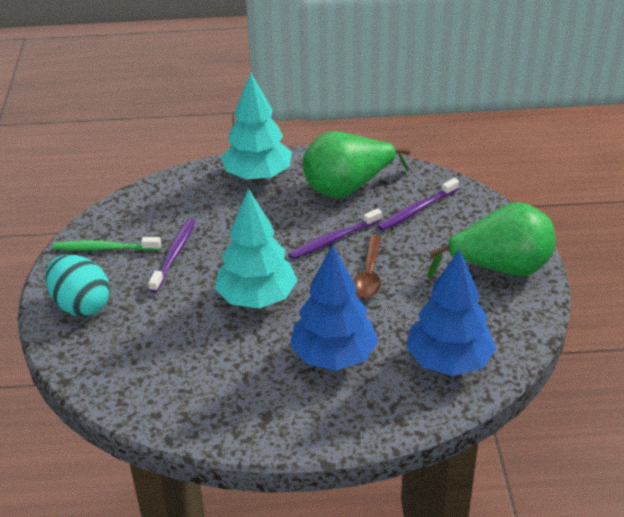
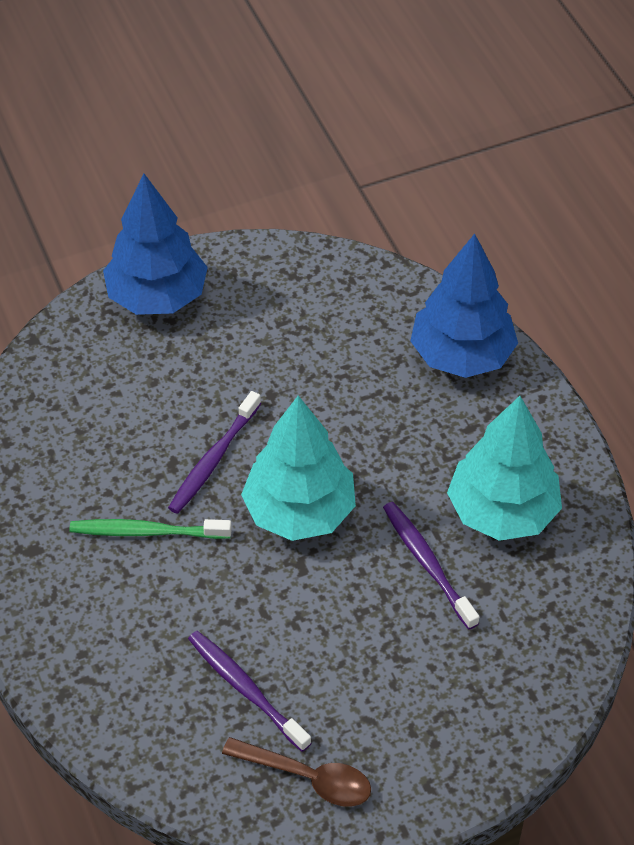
green pear: [303,131,410,198] [427,202,555,279] = 2 -> none = 0
turquoise egg: [45,254,110,317] = 1 -> none = 0

